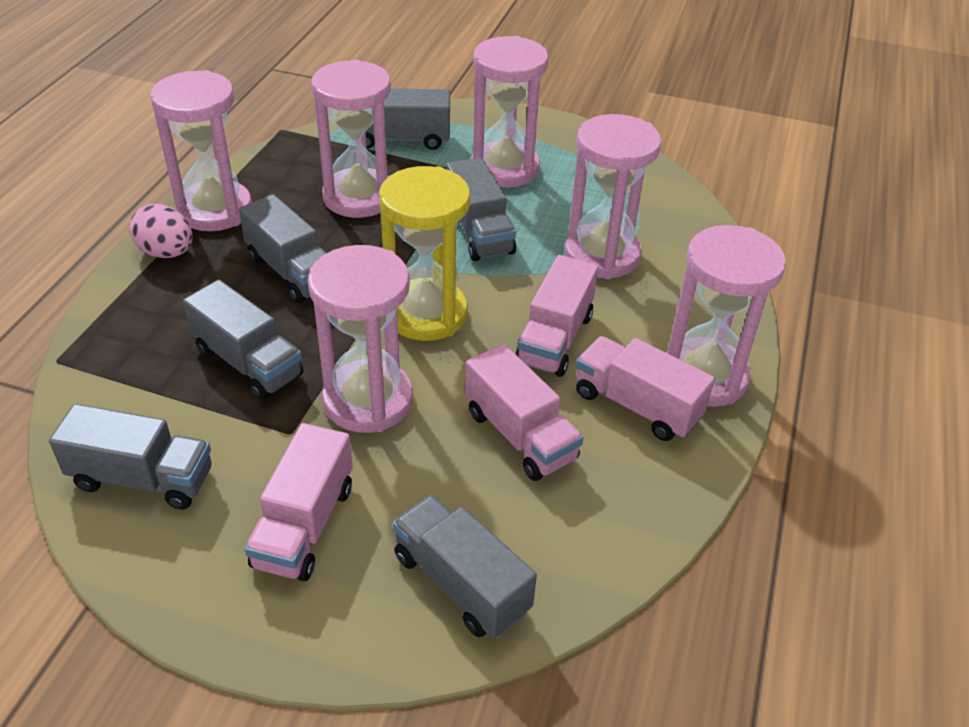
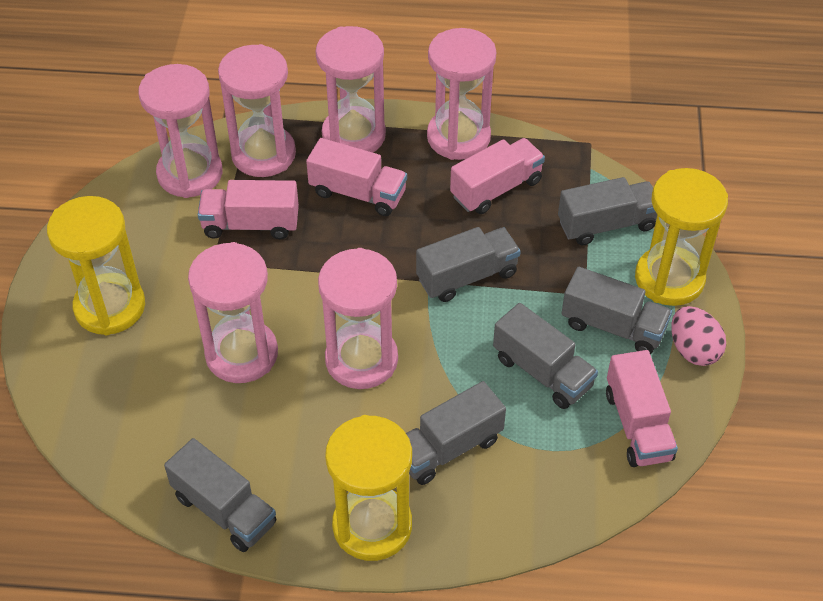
yellow hourglass: [379,166,470,341] = 1 -> [47,196,145,335] [325,415,412,561] [635,168,728,306] = 3

